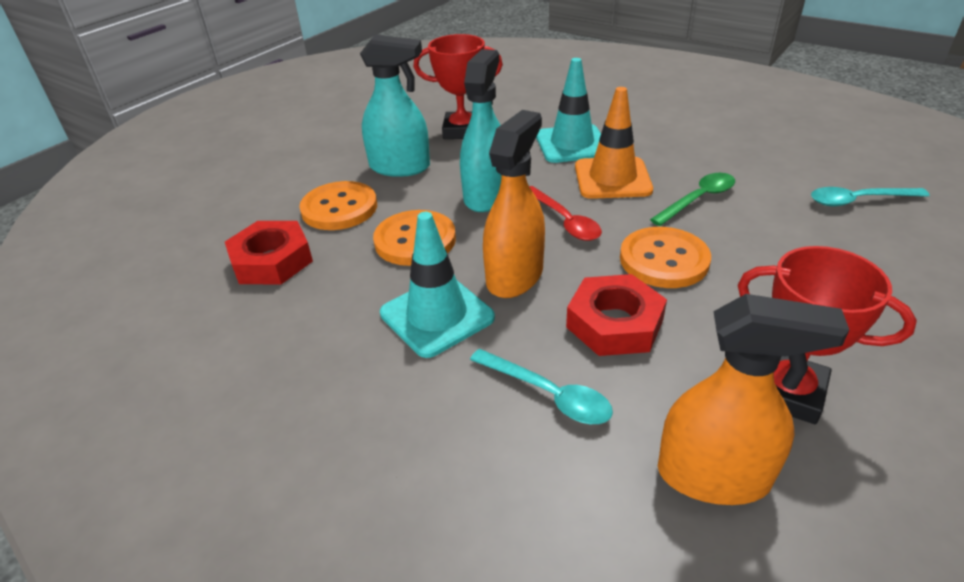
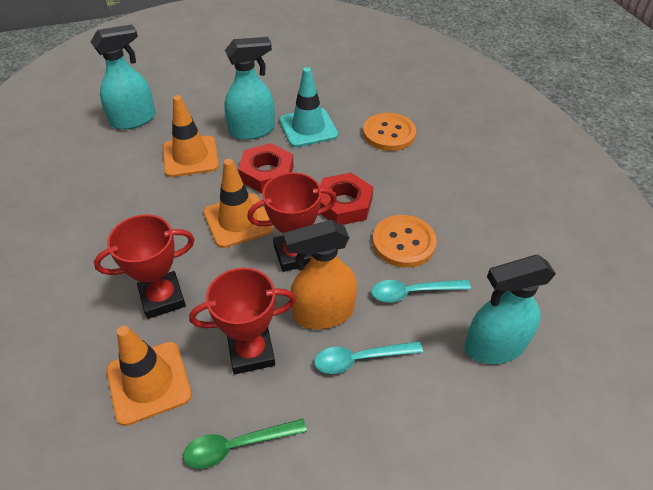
orange button: [299,181,377,230] [373,210,456,266] [620,227,711,288] = 3 -> [363,113,416,151] [372,215,437,267] = 2
orange spray bottle: [483,110,545,298] [658,294,849,505] = 2 -> [283,220,357,329] = 1
orange traffic cone: [575,87,653,199] = 1 -> [107,326,192,426] [163,95,219,177] [204,159,273,248] = 3
red spoon: [529,186,602,241] = 1 -> none = 0
red trophy: [414,34,503,139] [738,246,917,424] = 2 -> [94,214,195,319] [189,268,296,374] [247,172,337,272] = 3
turquoise spray bottle: [360,35,430,177] [460,49,502,212] = 2 -> [91,25,156,130] [224,37,275,140] [464,255,556,364] = 3
turquoise traffic cone: [380,212,495,358] [536,58,601,163] = 2 -> [279,67,338,147] = 1

